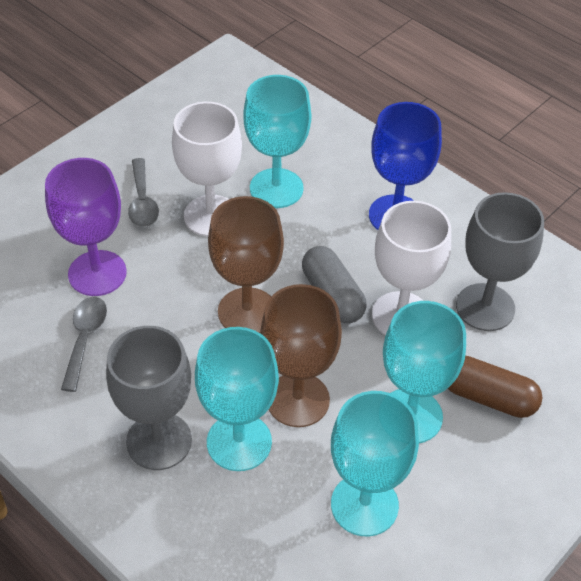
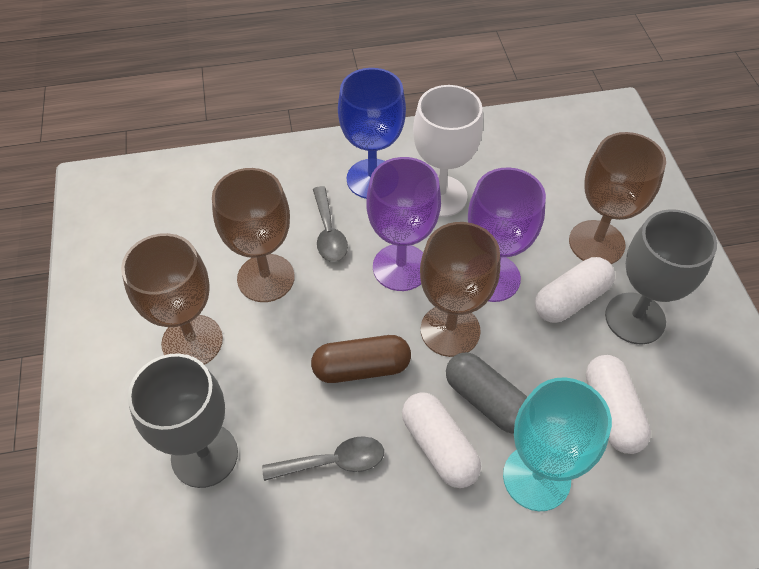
brown goblet: [208,196,284,333] [260,284,342,427] = 2 -> [121,233,223,365] [212,168,295,302] [420,222,500,357] [569,132,666,264] = 4
purple goblet: [45,158,127,296] = 1 -> [366,157,441,291] [468,167,546,302] = 2
turquoise goblet: [195,327,279,471] [243,75,311,208] [331,391,419,536] [383,301,466,443] = 4 -> [503,377,612,511] = 1
white capsule: none = 0 -> [402,392,481,488] [535,257,615,323] [586,355,651,454] = 3
white goblet: [172,102,242,237] [372,201,451,335] = 2 -> [413,85,483,217] = 1

